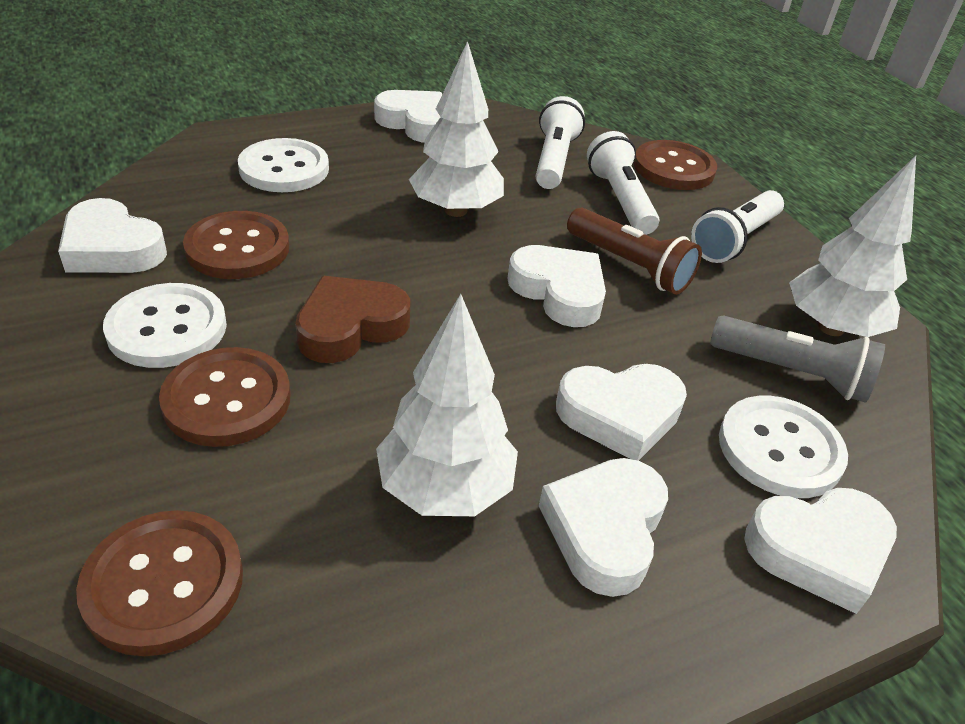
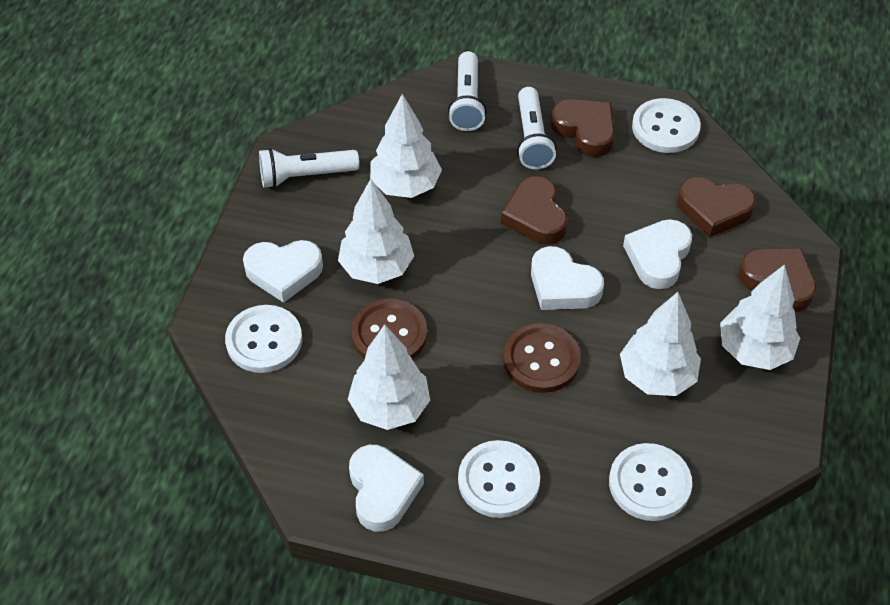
brown button: [76,510,243,656] [159,347,291,447] [183,211,289,279] [633,140,717,190] = 4 -> [351,299,427,359] [503,323,581,393] = 2
brown flashlight: [567,208,702,295] = 1 -> none = 0
brown heart: [295,276,410,363] = 1 -> [501,176,568,245] [551,99,615,157] [677,177,756,237] [739,248,816,312] = 4
grey flashlight: [710,315,885,403] = 1 -> none = 0
white button: [103,283,227,368] [238,138,329,192] [719,396,848,498] = 3 -> [225,305,302,373] [458,440,540,518] [609,443,692,521] [632,98,701,153] = 4
white heart: [58,198,167,273] [374,90,442,143] [507,245,606,327] [539,458,668,597] [556,364,687,461] [744,488,897,614] = 6 -> [243,240,323,303] [349,445,424,532] [531,246,604,310] [623,219,692,289] = 4
white tree: [376,294,518,516] [409,41,504,217] [789,156,916,337] = 3 -> [338,179,414,284] [348,324,430,430] [370,94,442,198] [620,292,701,396] [720,264,800,370] = 5

